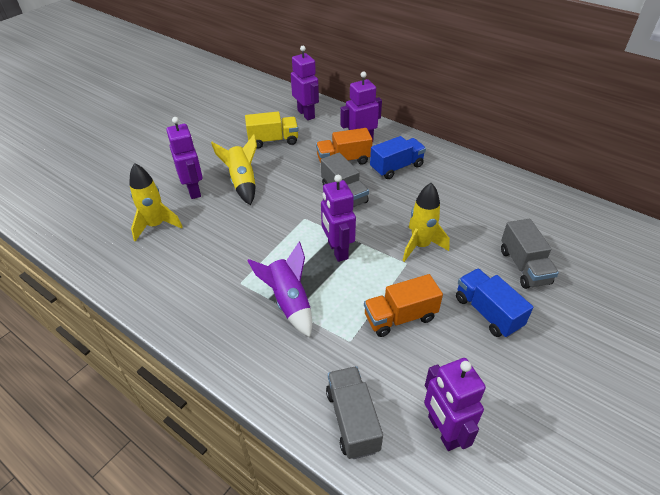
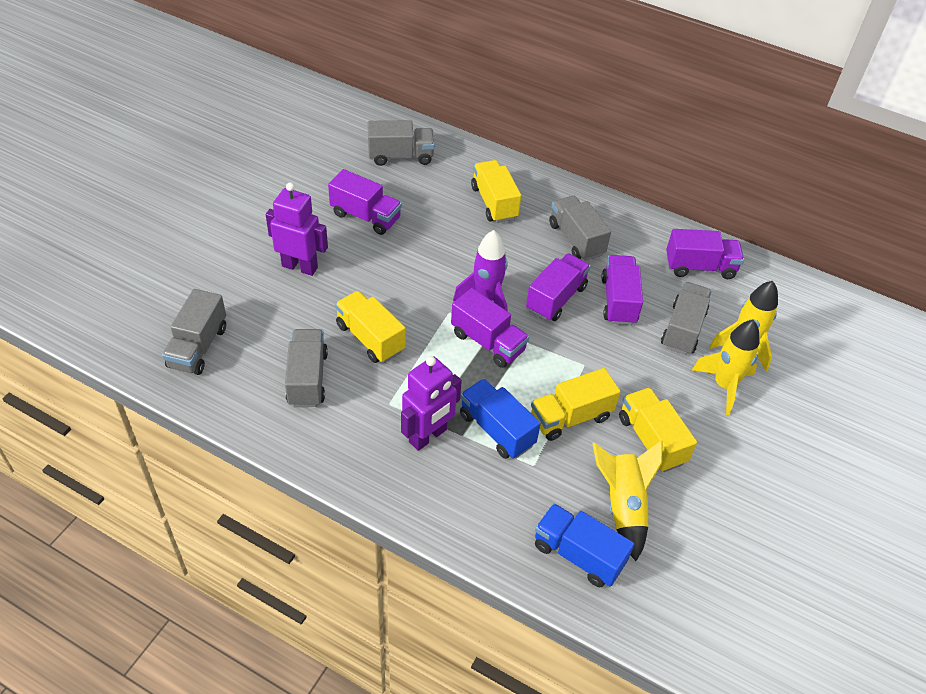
grey truck: [321,153,369,208] [326,366,383,459] [501,219,559,289] = 3 -> [162,289,226,375] [285,329,328,407] [368,120,435,166] [549,195,611,261] [661,282,712,355] = 5
orange truck: [316,128,373,165] [364,274,443,337] = 2 -> none = 0
purple robot: [166,117,203,199] [291,46,319,120] [321,175,356,262] [340,72,382,142] [424,358,486,451] = 5 -> [266,182,328,276] [401,356,462,451] = 2
purple truck: none = 0 -> [328,169,402,235] [451,288,529,368] [526,253,590,321] [601,255,643,325] [666,229,744,279] = 5
yellow truck: [245,112,298,149] = 1 -> [335,291,405,363] [471,160,521,223] [531,368,620,441] [619,387,697,472] = 4

